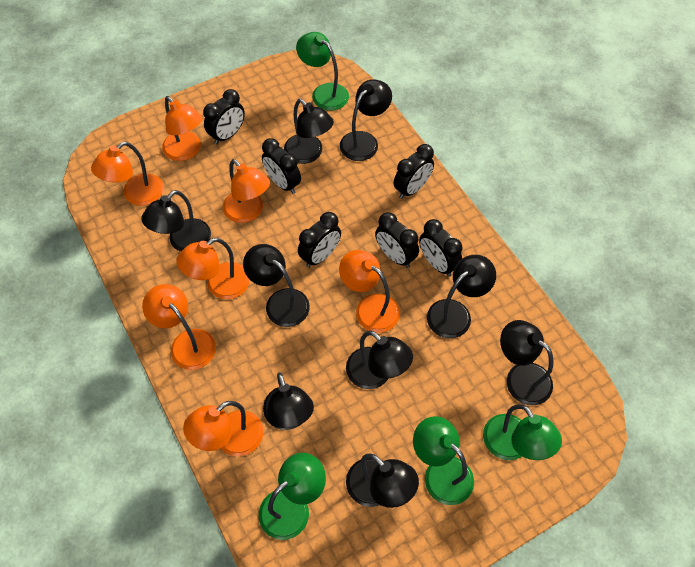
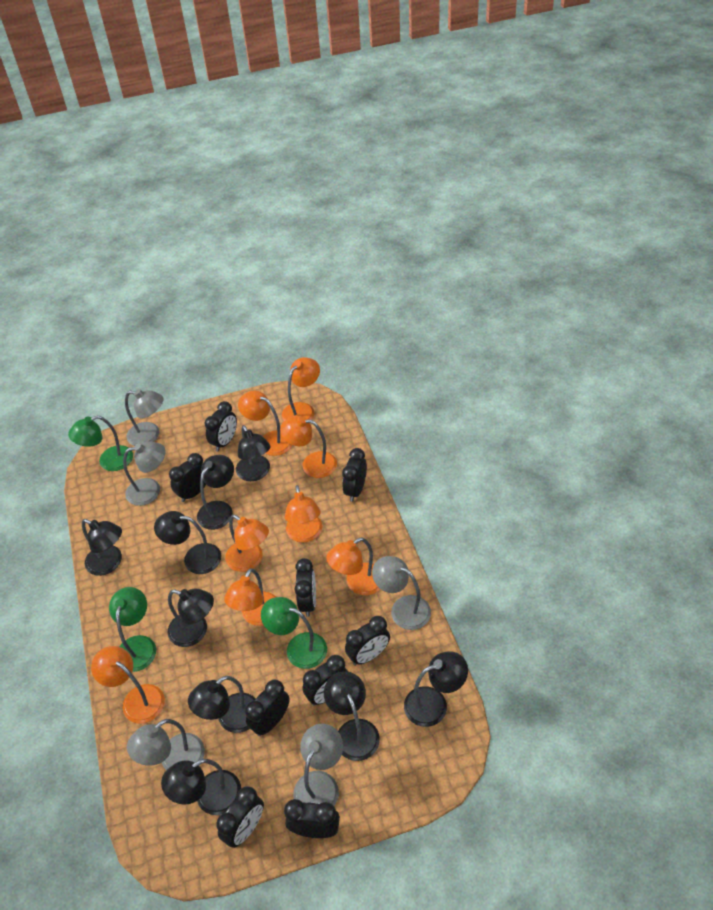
black clock: [203,89,245,145] [262,138,301,194] [298,212,341,268] [375,212,419,268] [394,144,434,199] [419,219,462,277] = 6 -> [169,453,206,502] [205,401,237,452] [216,786,264,848] [245,680,290,736] [284,799,340,838] [294,558,316,617] [302,655,348,705] [342,448,367,502] [345,616,390,665] = 9
green lamp: [259,453,326,540] [296,32,349,111] [413,416,474,505] [483,404,562,460] = 4 -> [68,416,133,471] [109,587,156,672] [261,597,327,669] = 3
grey lamp: none = 0 -> [123,441,165,506] [125,389,164,446] [127,719,205,770] [293,724,343,806] [372,556,431,630] = 5
orange lamp: [91,141,164,206] [142,284,216,370] [162,96,202,161] [176,238,250,299] [183,401,263,456] [223,159,270,223] [339,250,400,333] = 7 -> [91,646,165,724] [224,568,276,626] [225,515,269,572] [238,391,292,456] [280,416,337,478] [282,357,320,421] [285,485,322,543] [326,538,380,595] = 8

